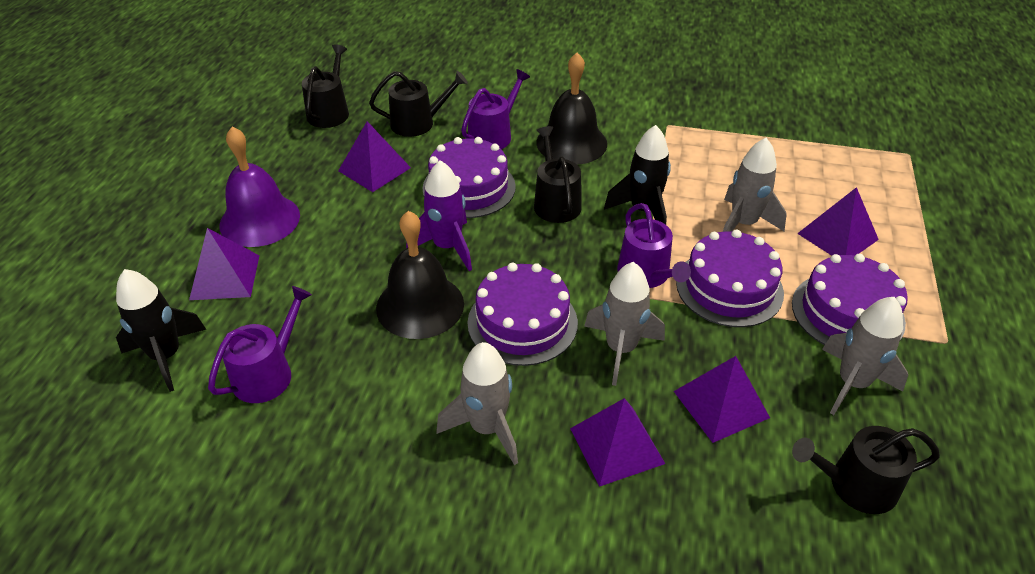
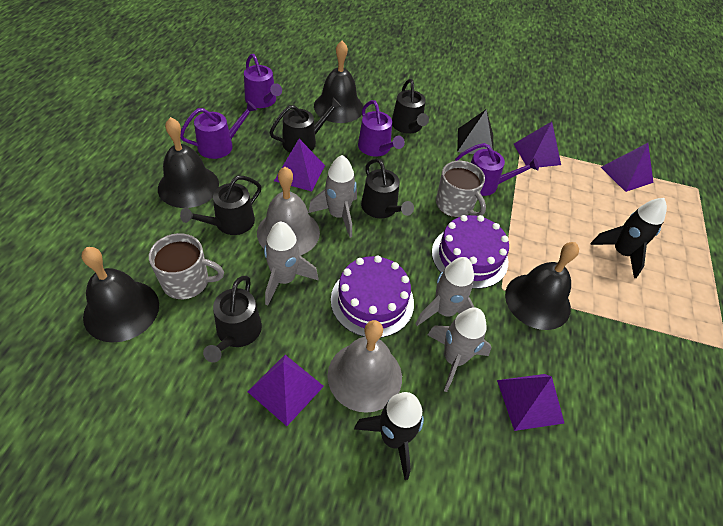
black bell: [376,211,464,339] [537,53,607,165] = 2 -> [82,247,159,343] [158,117,219,208] [314,41,363,123] [505,242,579,330] = 4
black pyramid: none = 0 -> [457,109,494,154] = 1
black watering can: [302,44,349,128] [369,71,468,137] [534,126,582,223] [792,426,940,514] = 4 -> [180,176,261,235] [203,276,262,363] [269,98,342,153] [361,159,414,218] [392,79,429,134] = 5
grey bell: none = 0 -> [257,167,320,255] [327,320,402,413] = 2
grey mug: none = 0 -> [149,233,224,299] [436,161,486,217] = 2
purple bell: [219,127,300,247] = 1 -> none = 0
purple cake: [422,137,516,218] [467,263,578,366] [676,229,784,327] [792,254,908,345] = 4 -> [331,255,414,338] [432,215,509,289] = 2
purple rocket: [406,160,472,271] = 1 -> none = 0
purple watering can: [208,286,312,403] [461,69,530,149] [617,203,691,288] = 3 -> [180,101,257,159] [244,54,282,108] [358,100,405,157] [455,143,539,196] = 4

